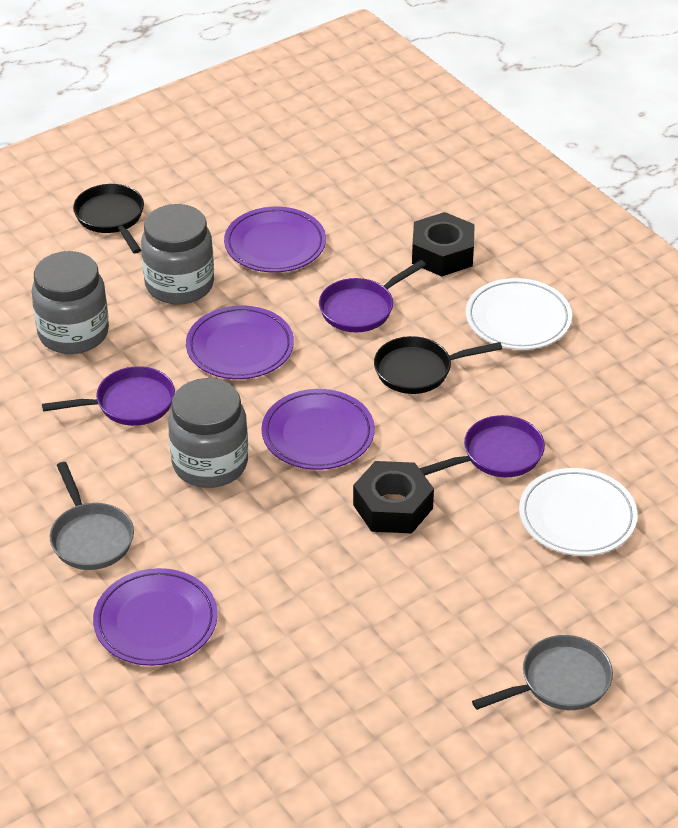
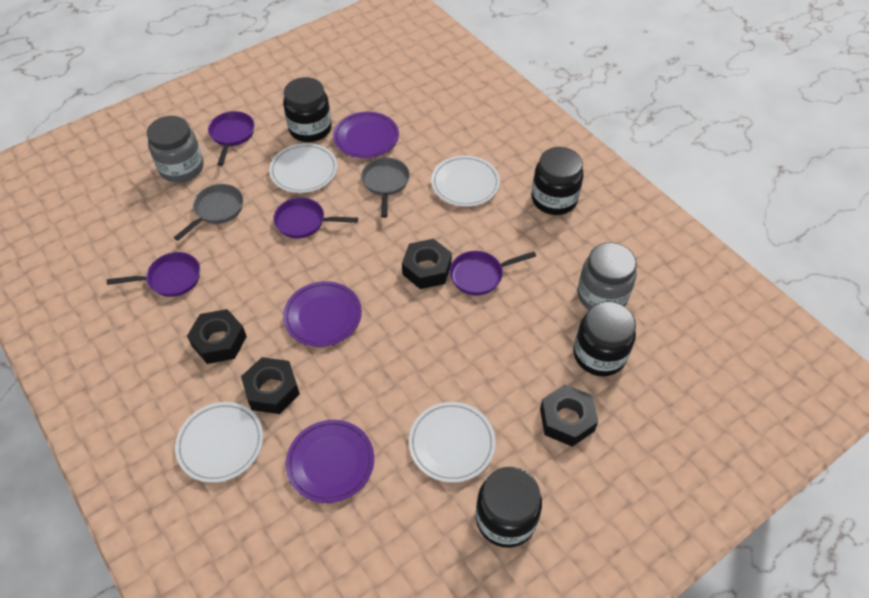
black jar: none = 0 -> [283,77,332,142] [476,467,542,548] [532,147,583,215] [574,301,636,376] = 4
black nut: [353,461,434,533] [412,212,475,276] = 2 -> [187,309,247,364] [241,357,300,414] [402,239,452,289] [540,385,598,447] = 4
black pan: [73,184,144,254] [374,336,502,394] = 2 -> none = 0
grey jar: [31,251,109,354] [141,204,214,305] [168,378,248,488] = 3 -> [147,116,204,182] [577,242,637,310] = 2
purple pan: [42,366,175,426] [319,260,426,332] [419,415,545,477] = 3 -> [107,252,200,297] [208,111,255,166] [273,198,358,238] [450,251,536,295] = 4
purple plate: [93,568,218,666] [186,305,294,379] [224,207,326,273] [261,389,375,470] = 4 -> [283,281,362,347] [286,420,374,503] [333,112,399,158] = 3
white plate: [466,278,572,350] [519,468,638,556] = 2 -> [175,402,263,483] [269,143,338,193] [409,402,496,483] [431,155,500,207] = 4

